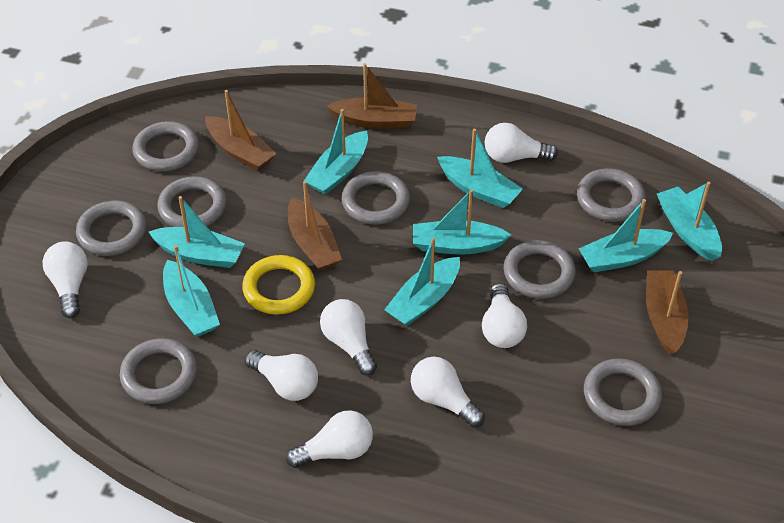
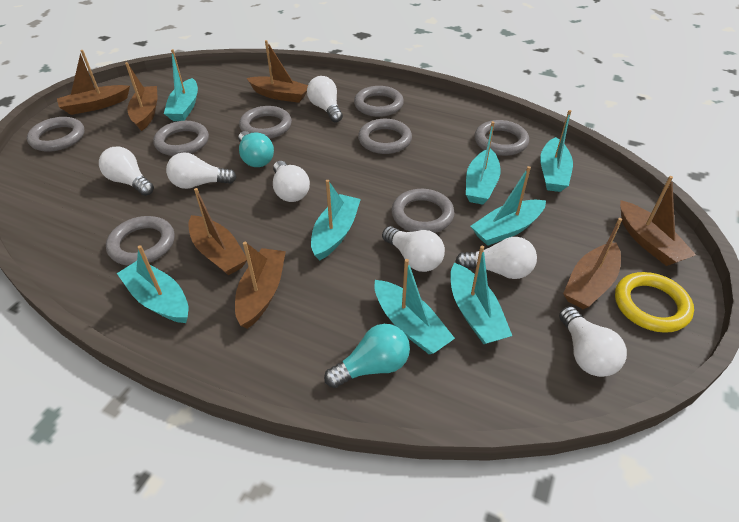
brown boat: [205,90,276,171] [288,181,342,271] [327,63,417,129] [646,270,689,355] = 4 -> [57,50,130,115] [125,62,157,131] [188,188,247,275] [235,242,286,329] [247,40,308,103] [563,218,622,309] [620,176,696,266] = 7
turquoise light bulb: none = 0 -> [238,131,274,167] [324,324,410,388] = 2

